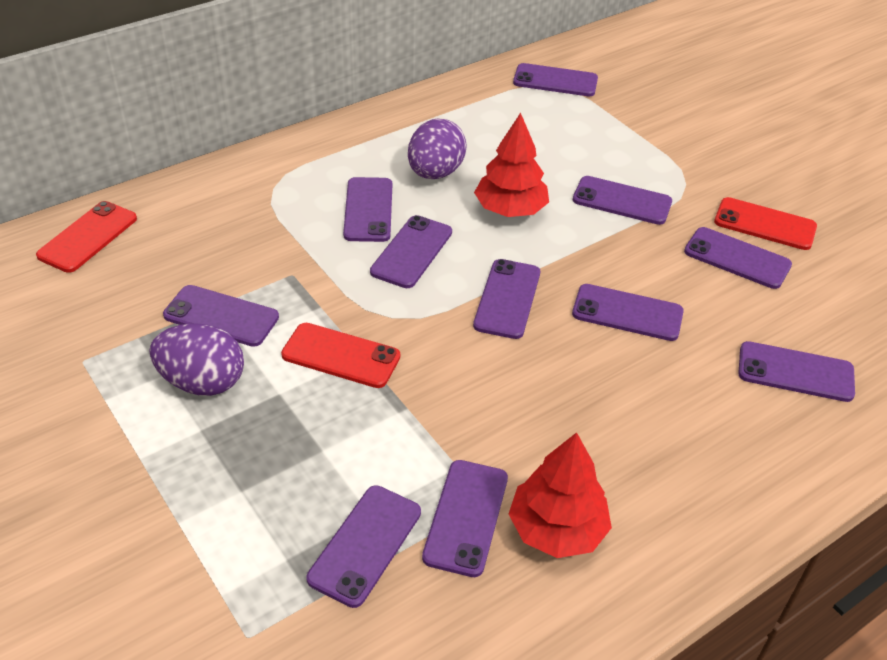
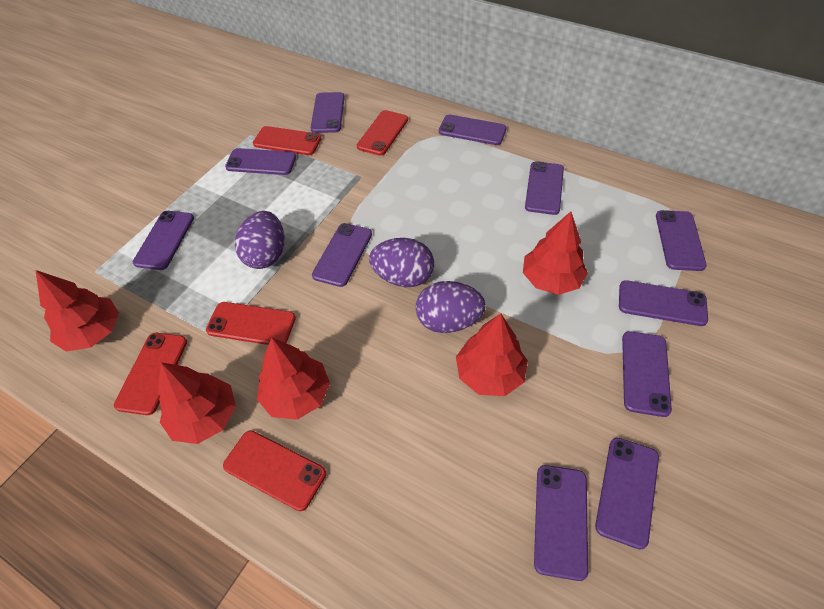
purple egg: [150,323,244,396] [408,118,467,179] = 2 -> [235,211,284,269] [369,238,434,287] [416,281,486,333] = 3
red phone: [36,201,137,273] [281,323,400,388] [714,197,817,250] = 3 -> [114,333,187,415] [206,302,296,345] [223,430,326,511] [253,126,322,155] [357,110,408,156] = 5
red tree: [474,113,549,217] [509,432,612,558] = 2 -> [35,270,119,352] [158,362,236,444] [257,338,330,420] [456,313,528,396] [523,211,588,295] = 5

